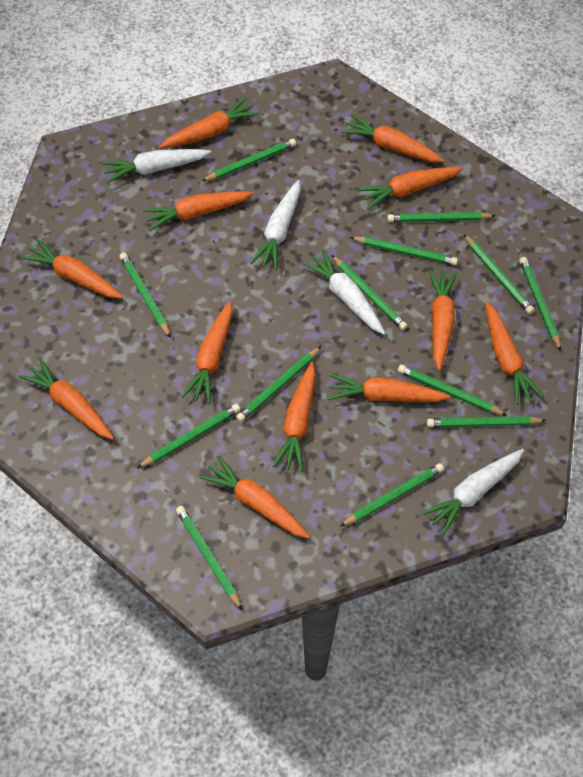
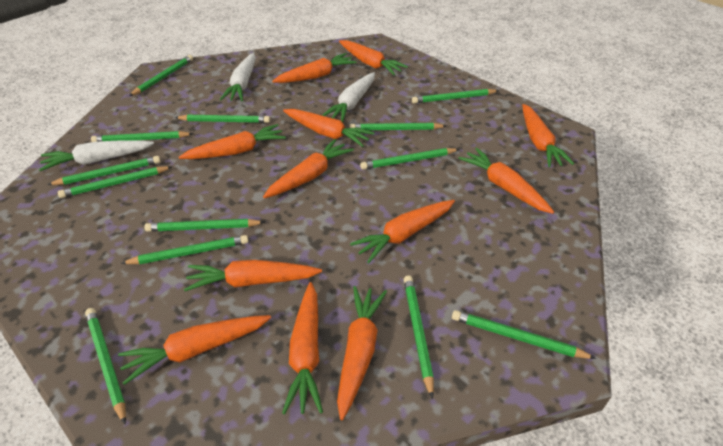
white carrot: [102,149,211,183] [250,180,300,270] [302,249,385,335] [422,449,524,535] = 4 -> [39,140,154,171] [220,53,256,101] [322,72,375,123] = 3

